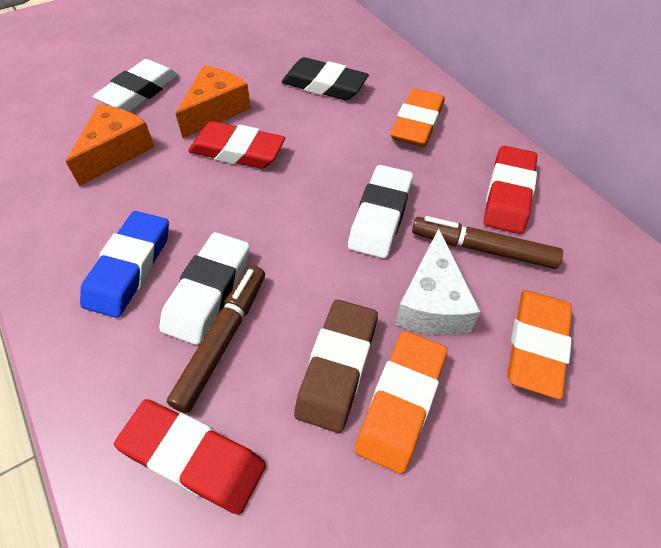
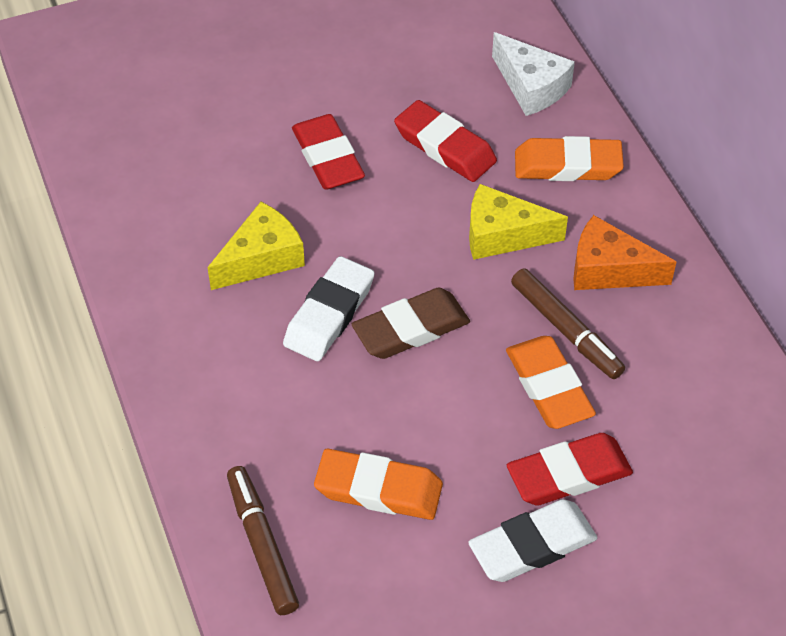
black eraser: [282,57,369,100] = 1 -> none = 0
blue eraser: [80,211,169,318] = 1 -> none = 0
orange cheese: [66,105,155,186] [175,65,251,138] = 2 -> [573,215,676,290] = 1
white eraser: [93,59,178,112] [159,232,250,345] [348,165,413,258] = 3 -> [283,256,375,361] [468,499,597,582] = 2
yellow cheese: none = 0 -> [207,202,305,290] [469,184,568,260] = 2

